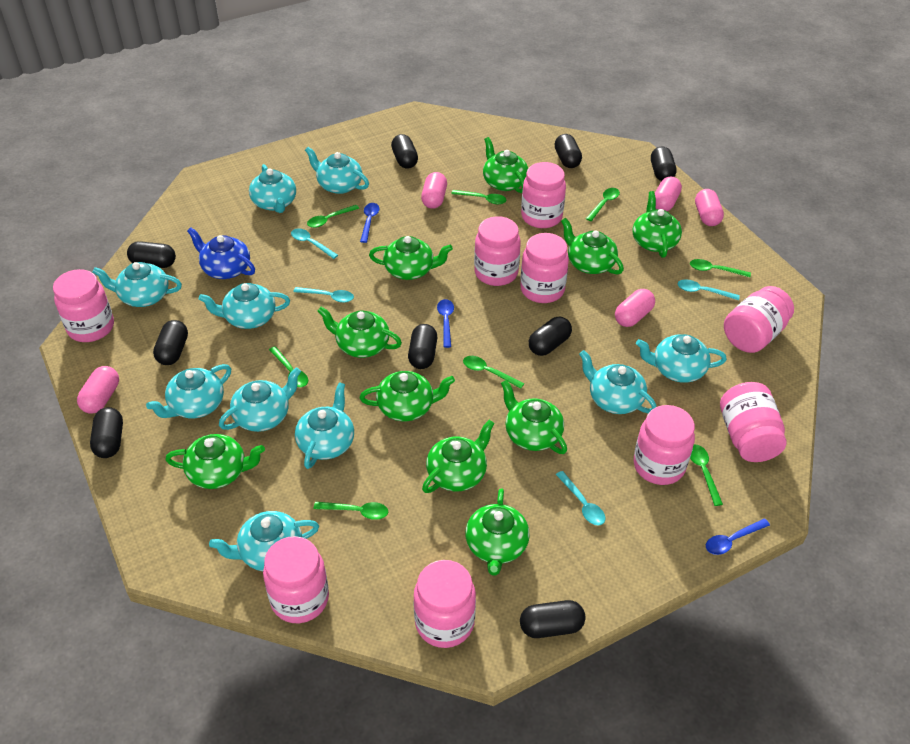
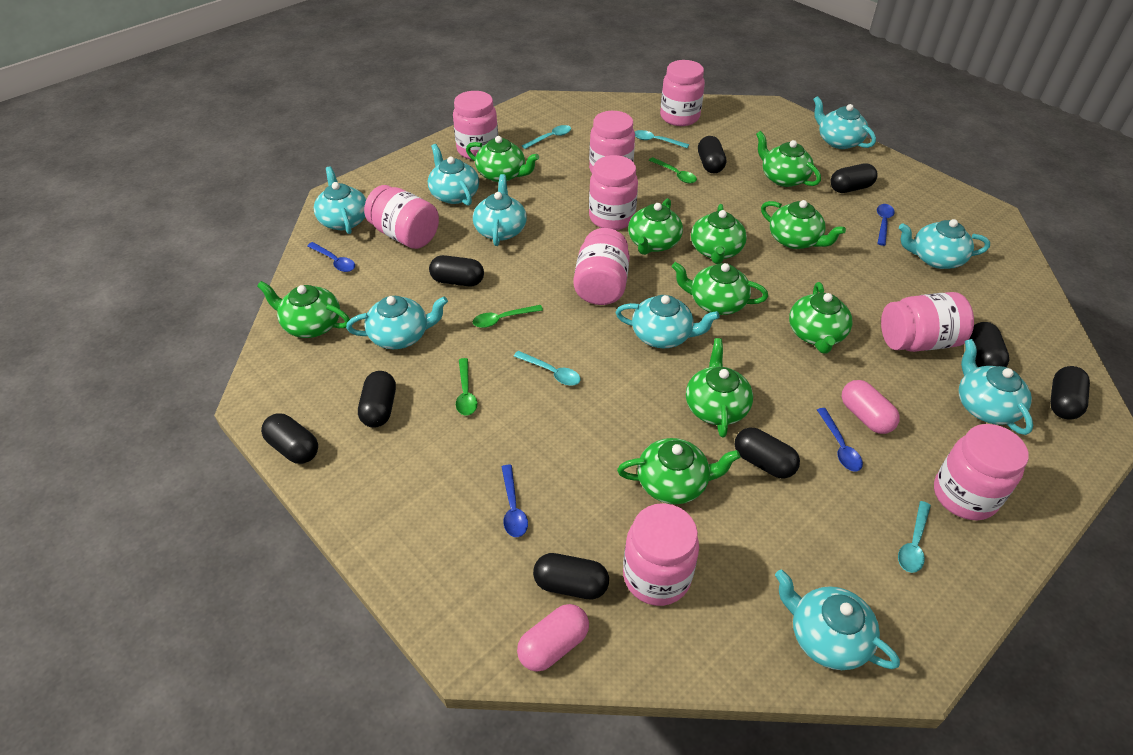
blue spoon: [360,203,379,243] [437,299,454,348] [706,519,770,555] = 3 -> [307,242,355,272] [502,465,528,537] [817,408,863,472] [877,204,895,246] = 4
blue teapot: [187,227,255,279] = 1 -> none = 0
green spoon: [269,346,308,387] [307,205,359,228] [314,502,388,520] [451,190,507,204] [463,356,524,389] [586,188,620,221] [690,259,751,277] [690,445,723,506] = 8 -> [456,358,477,416] [473,305,543,328] [649,157,697,183] = 3
pink capsule: [77,366,119,414] [421,172,447,209] [615,289,655,327] [655,177,682,211] [695,189,724,226] = 5 -> [517,604,589,671] [842,380,900,434] = 2
turquoise teapot: [92,262,182,307] [146,364,231,418] [199,283,290,329] [209,511,319,571] [219,367,301,432] [249,164,296,213] [295,382,354,469] [305,147,369,194] [579,350,656,414] [636,334,727,383] = 10 -> [314,166,367,234] [346,296,448,349] [428,144,479,206] [473,174,527,246] [615,295,720,348] [775,570,900,670] [813,96,876,149] [899,219,990,269] [959,339,1033,435] = 9

